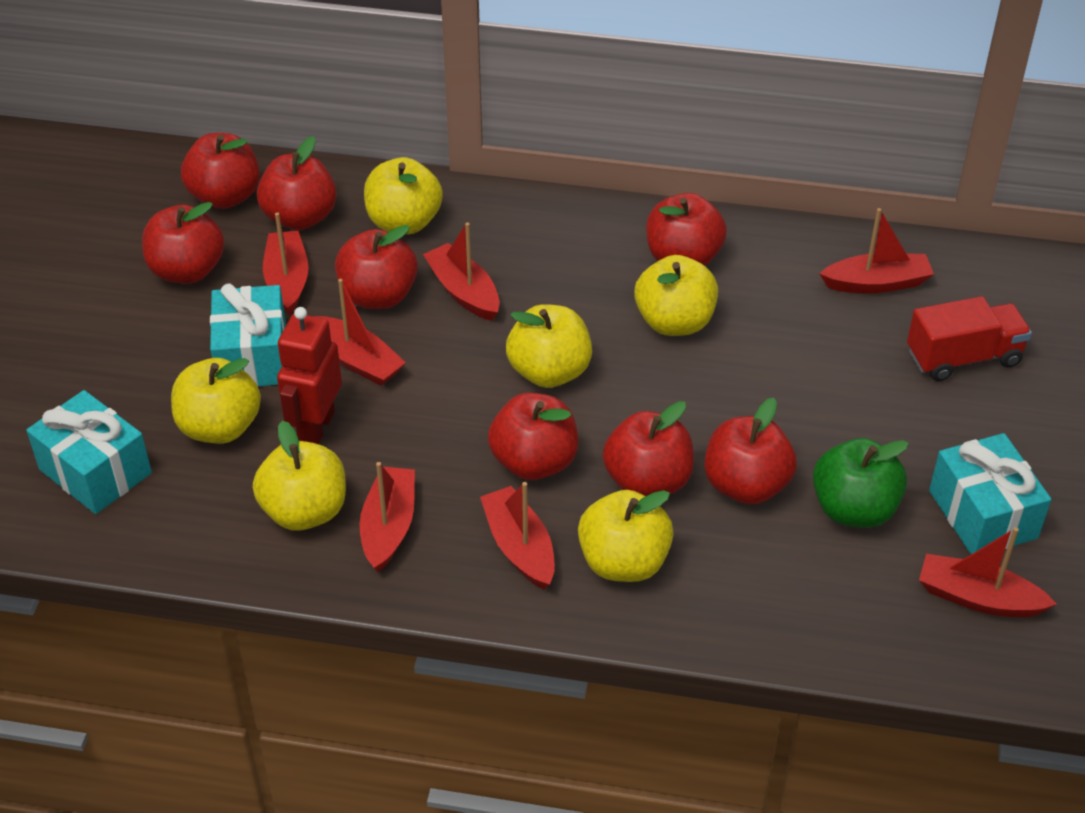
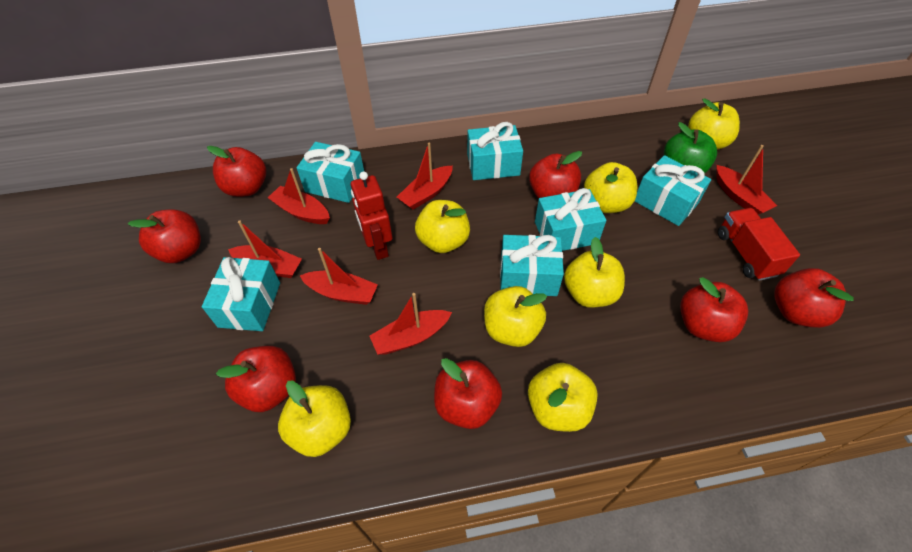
red apple: [142,202,224,284] [181,133,260,209] [257,136,337,230] [335,225,418,309] [488,393,578,480] [603,401,694,496] [646,193,727,266] [705,398,797,505] = 8 -> [128,209,201,263] [207,146,266,197] [216,346,296,412] [434,358,502,429] [529,151,582,199] [680,277,748,342] [774,268,854,328] = 7
red boat: [263,212,308,315] [314,279,406,386] [360,462,415,572] [423,222,500,321] [480,482,555,589] [819,208,934,294] [919,527,1056,617] = 7 -> [228,221,302,278] [268,168,330,224] [300,248,378,305] [370,293,452,355] [397,143,453,210] [717,145,777,214] = 6
turquoise gift: [26,390,152,514] [210,283,286,386] [929,433,1051,554] = 3 -> [202,257,280,331] [296,142,364,203] [467,122,523,180] [500,235,564,296] [535,188,606,251] [635,155,711,226] = 6
yellow apple: [171,358,261,444] [253,421,346,531] [364,157,443,235] [506,304,592,388] [578,490,674,582] [634,255,718,336] = 6 -> [278,381,351,457] [415,200,470,253] [484,286,547,347] [528,363,598,432] [564,237,625,308] [584,162,637,213] [688,98,740,150] = 7

